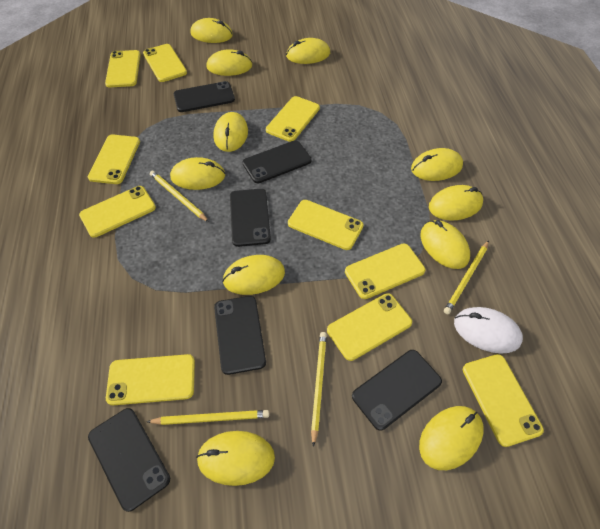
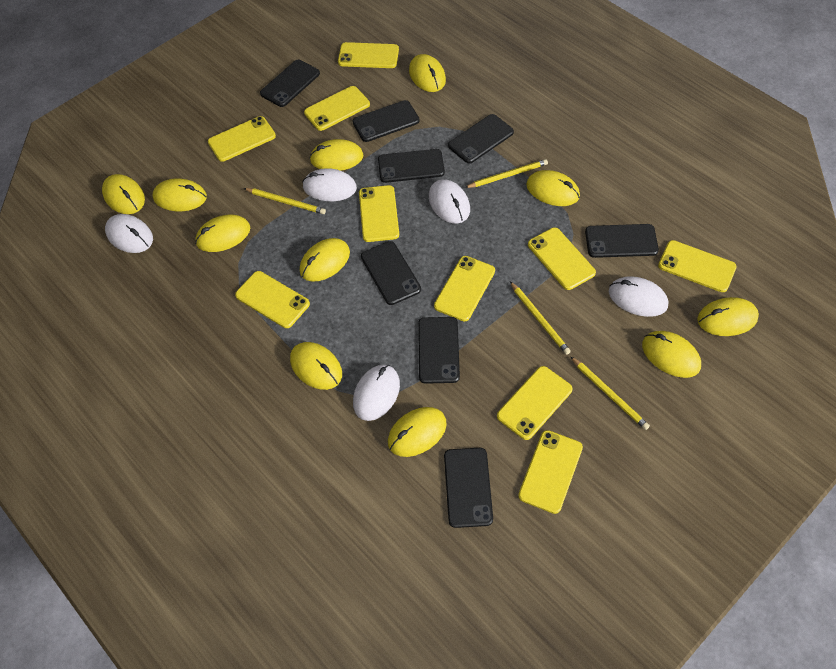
black phone: [88,408,170,512] [174,81,235,112] [214,296,266,375] [230,189,271,247] [242,140,312,183] [352,350,442,431] = 6 -> [260,60,320,107] [352,100,420,142] [361,241,421,305] [378,149,445,183] [418,317,460,384] [444,448,493,528] [448,114,514,163] [585,224,659,258] = 8
white mouse: [454,307,523,354] = 1 -> [105,214,153,253] [302,168,357,201] [353,365,400,421] [429,179,470,224] [609,276,668,317] = 5

